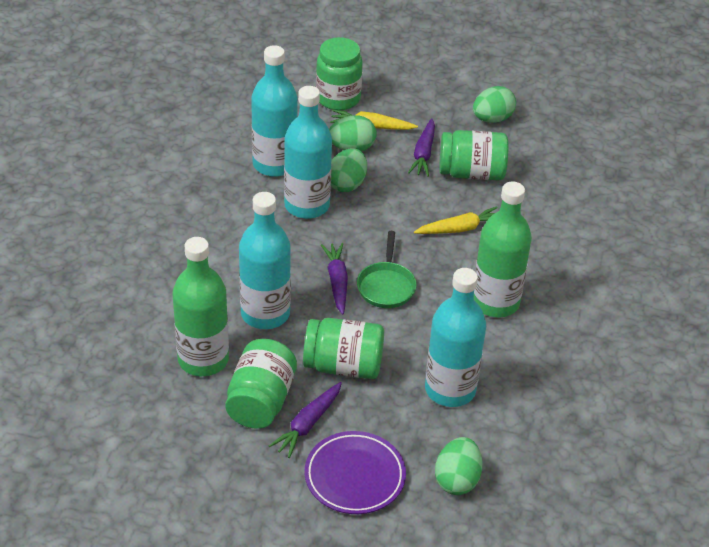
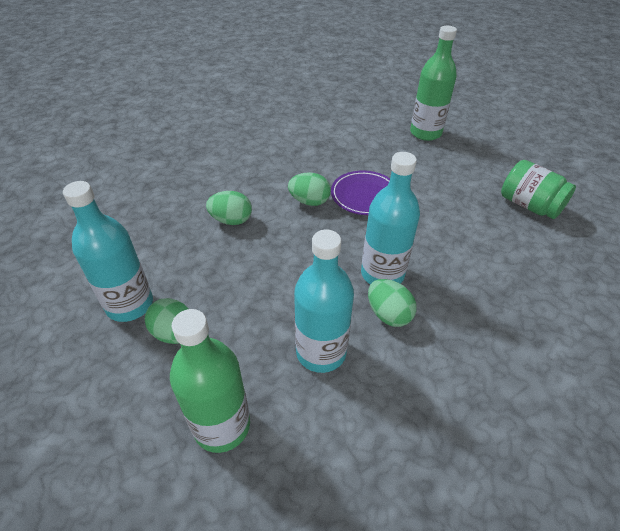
green jar: [225,339,297,429] [303,318,384,379] [316,37,363,110] [440,130,508,180] = 4 -> [501,160,576,219] = 1
green pan: [357,231,417,308] = 1 -> none = 0
purple carrot: [269,382,342,458] [321,243,348,315] [408,118,435,177] = 3 -> none = 0
turquoise bottle: [239,192,291,329] [251,45,298,177] [284,86,332,219] [425,268,486,407] = 4 -> [63,181,153,322] [294,230,354,373] [361,152,420,284] = 3
yellow carrot: [330,110,418,130] [414,206,497,234] = 2 -> none = 0

